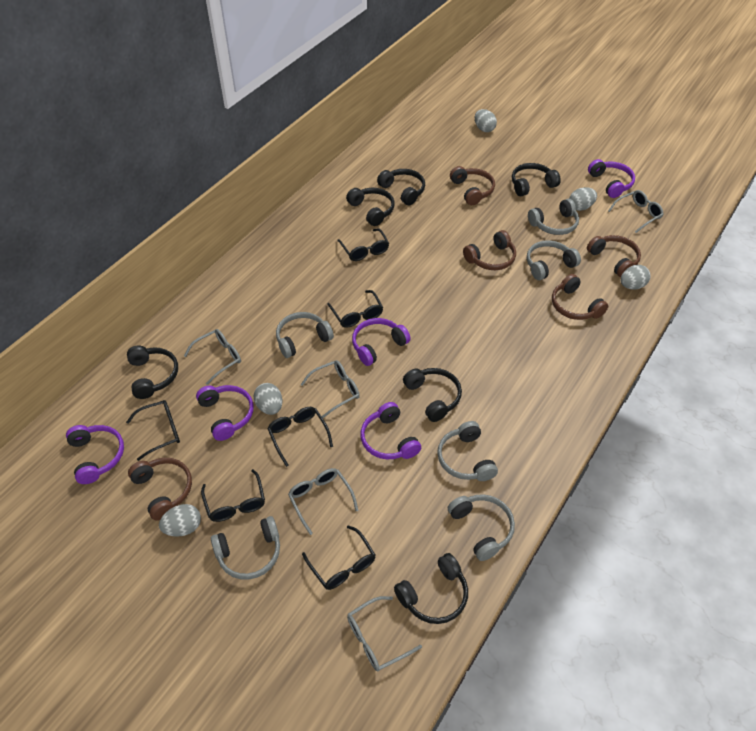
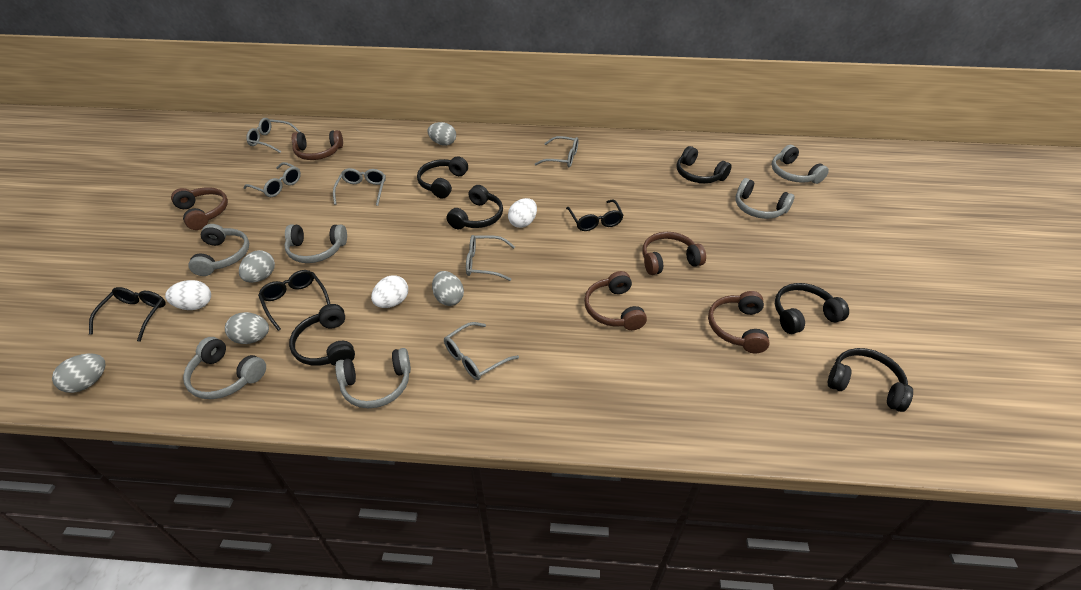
black glasses: [126,400,180,461] [201,469,265,522] [267,407,333,467] [302,525,375,590] [327,290,383,328] [337,228,389,261] = 6 -> [89,287,166,342] [258,270,330,331] [566,199,624,231] = 3
grey glasses: [184,329,241,385] [288,468,359,535] [301,360,360,418] [347,596,422,672] [608,190,664,233] = 5 -> [243,162,301,197] [246,118,300,153] [333,168,386,206] [444,322,519,380] [466,235,515,281] [535,136,579,167] = 6
purple headphones: [66,425,124,484] [196,385,254,441] [352,318,411,366] [360,402,421,459] [588,159,635,198] = 5 -> none = 0
white egg: none = 0 -> [165,280,211,310] [371,275,408,308] [508,198,537,228] = 3

